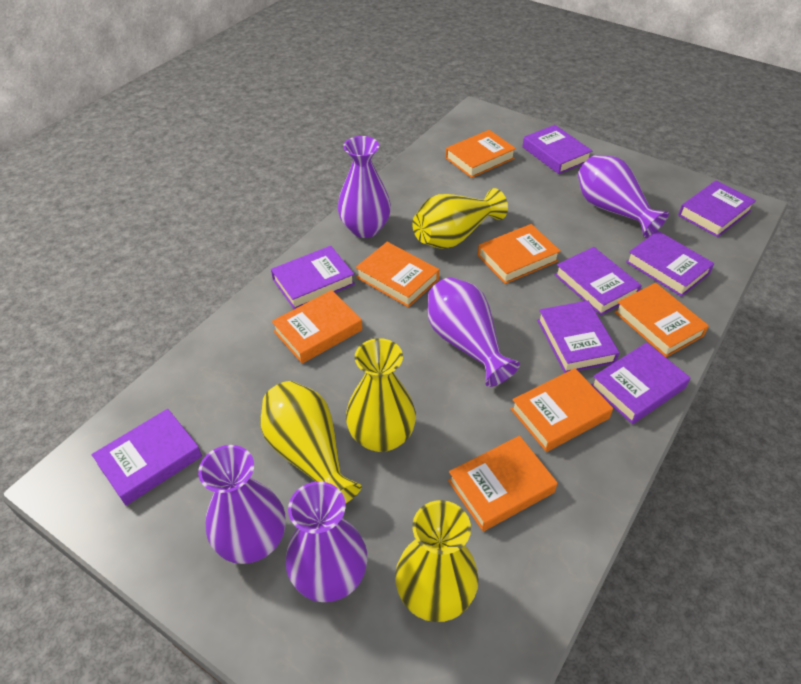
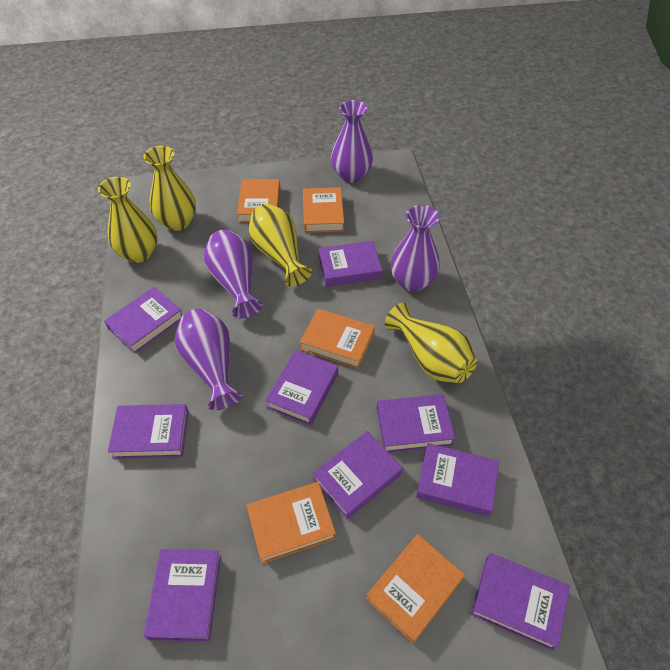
orange book: [272,290,362,364] [356,242,439,307] [446,130,516,178] [448,436,558,531] [478,224,561,284] [511,368,613,452] [615,283,709,357] = 7 -> [237,179,280,223] [246,482,336,564] [300,309,375,369] [303,187,344,233] [366,534,465,644] = 5
purple book: [92,409,202,506] [271,246,355,309] [522,125,592,174] [537,301,619,373] [555,247,642,315] [592,342,690,424] [626,231,714,297] [678,180,756,237] = 8 -> [104,287,182,354] [108,404,189,459] [144,549,221,642] [265,350,338,425] [313,431,403,519] [318,241,383,287] [377,394,455,453] [416,443,499,517] [471,553,570,651] = 9
purple vase: [198,445,285,564] [285,481,367,602] [338,136,391,238] [428,277,520,387] [578,155,669,238] = 5 -> [175,309,242,410] [203,229,263,318] [331,100,373,183] [391,205,440,292] = 4

